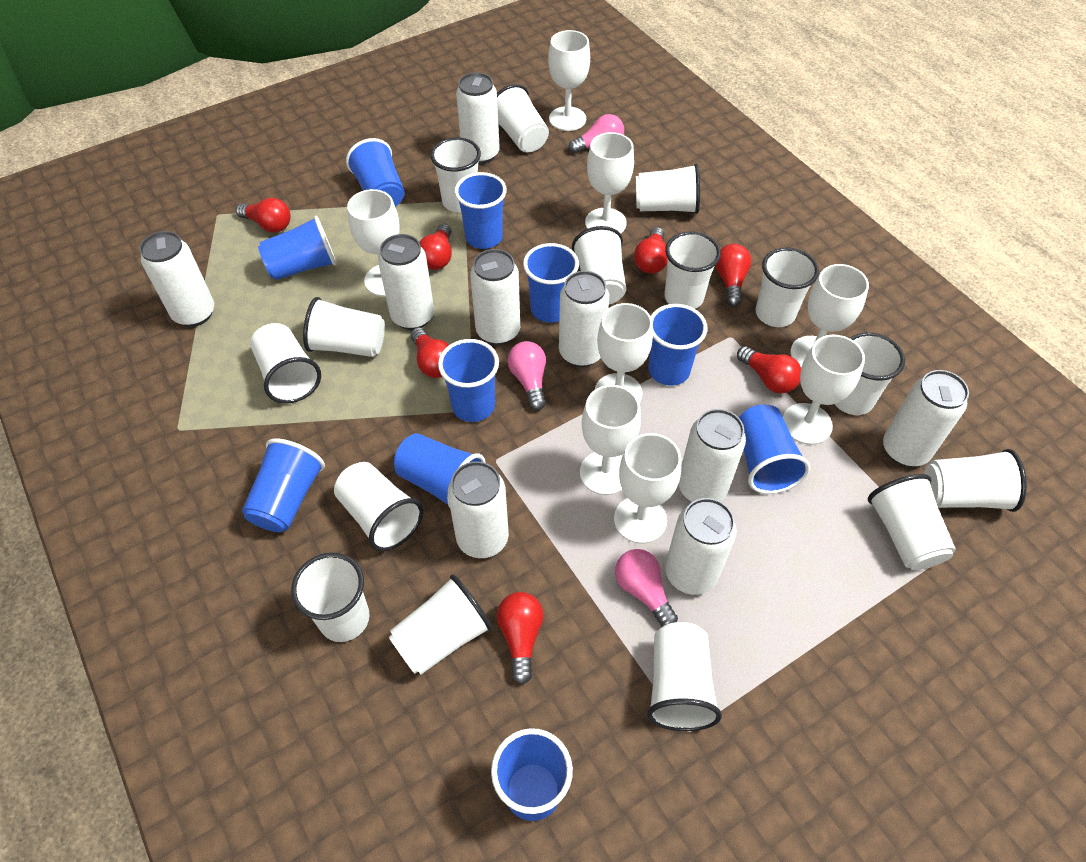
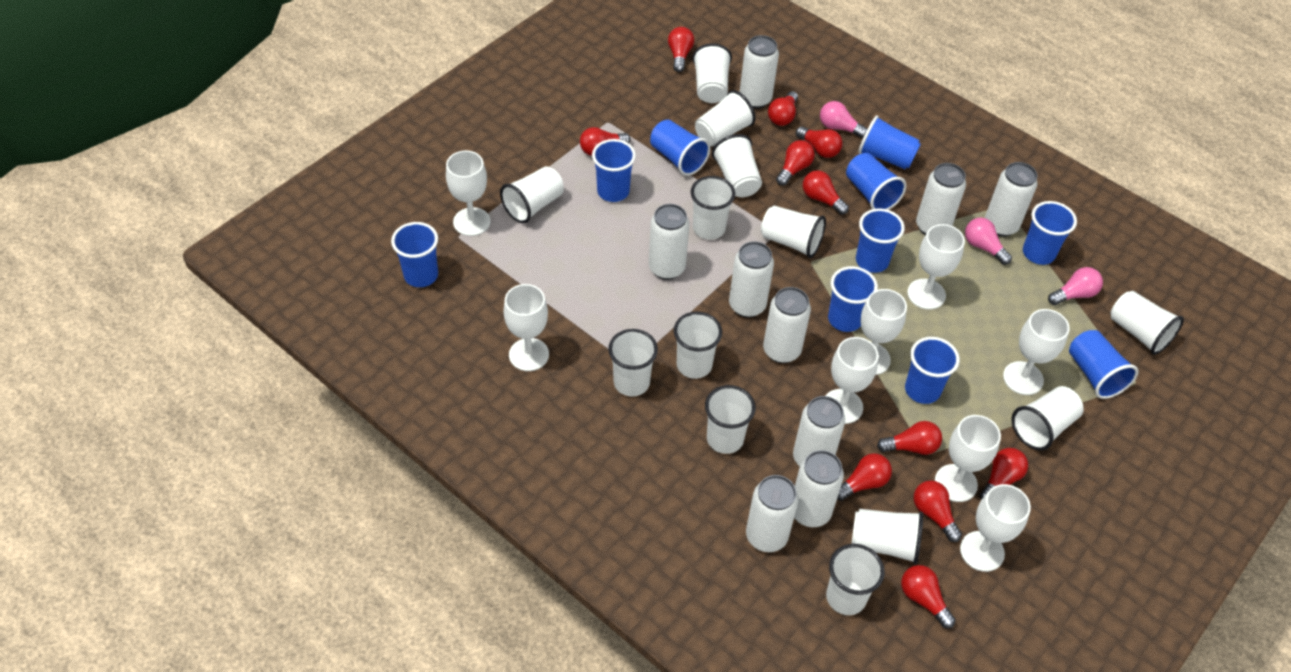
red light bulb: [236,198,291,233] [410,327,449,378] [419,224,452,270] [497,592,544,685] [634,227,667,273] [715,244,751,307] [737,346,801,394] = 7 -> [580,127,631,156] [668,27,694,72] [768,91,798,126] [776,140,815,186] [796,127,842,158] [803,170,849,215] [837,453,892,501] [877,421,942,455] [901,565,956,628] [914,481,962,542] [980,448,1028,500] = 11
white cup: [250,323,321,404] [291,553,369,642] [303,297,385,357] [334,462,423,551] [389,575,493,674] [430,137,481,213] [497,84,549,152] [572,226,626,304] [636,163,700,214] [647,622,722,731] [664,231,721,309] [756,247,819,327] [835,332,905,415] [868,474,956,570] [924,449,1027,512] = 15 -> [500,166,564,223] [608,329,658,397] [674,312,722,379] [691,176,735,240] [692,43,732,103] [695,90,755,147] [705,385,756,454] [712,134,762,197] [761,206,826,258] [826,544,885,615] [851,509,923,564] [1012,386,1084,450] [1110,291,1184,355] = 13

